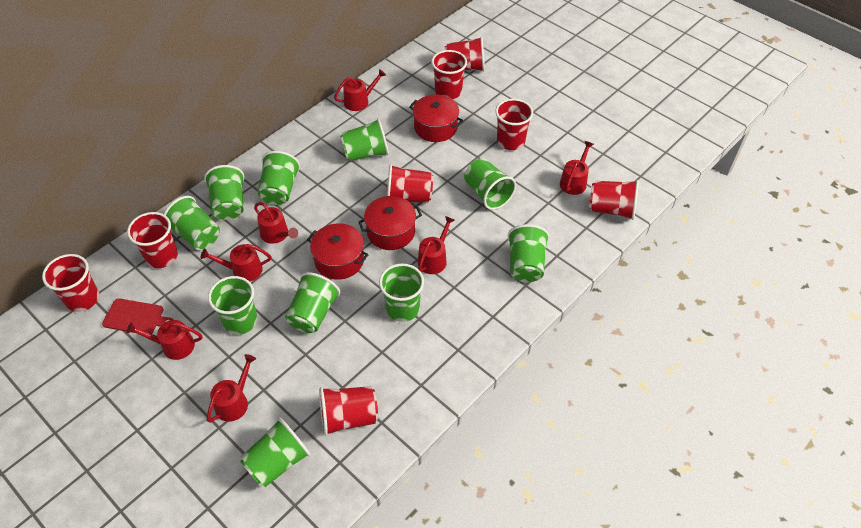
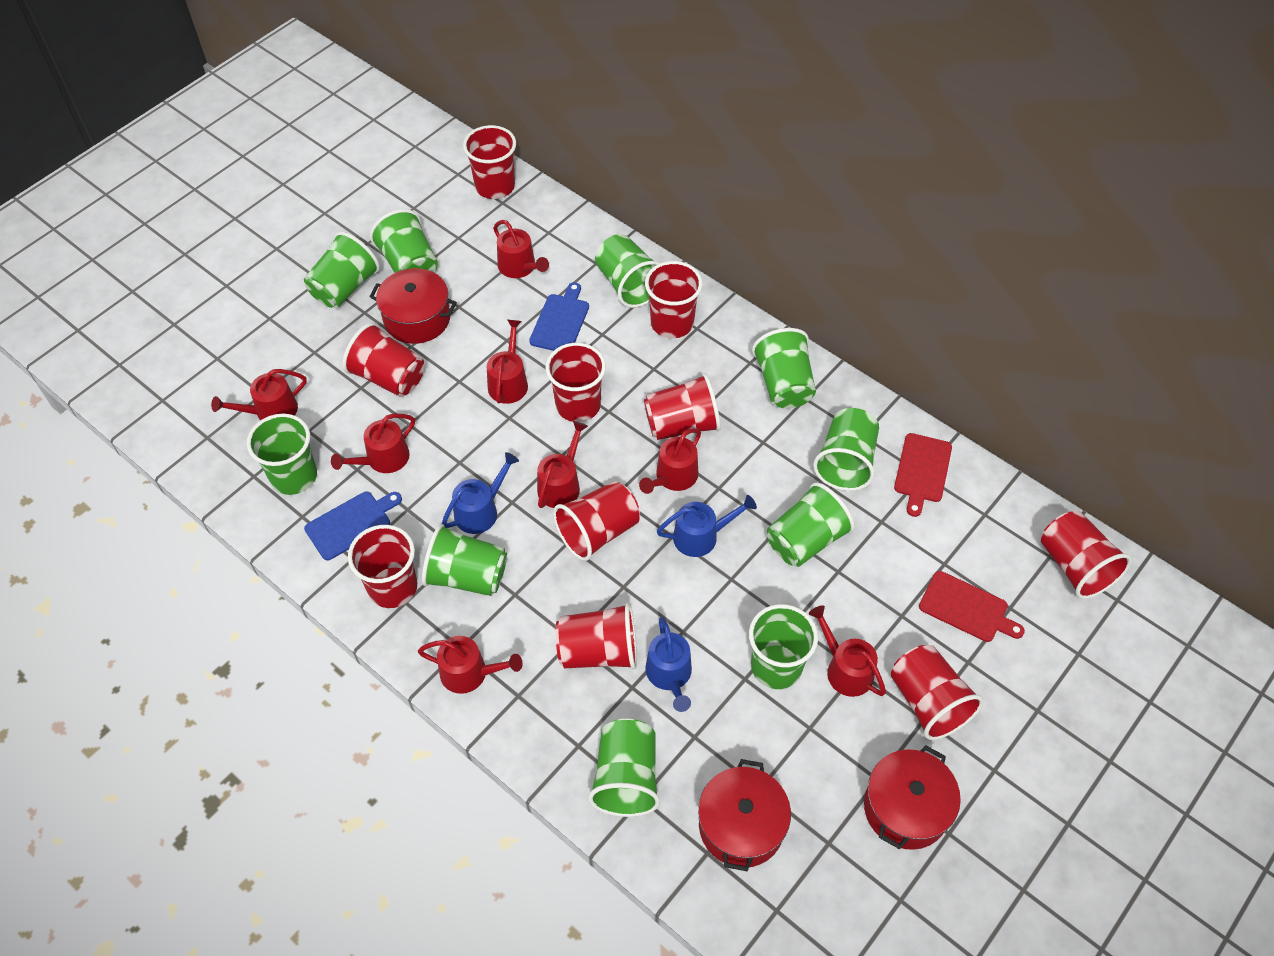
blue cutting board: none = 0 -> [304,491,402,560] [529,282,589,351] = 2
blue watering can: none = 0 -> [442,452,519,534] [645,617,692,712] [657,495,757,557] = 3
red cup: [42,254,99,312] [127,212,178,268] [319,386,378,436] [387,164,433,203] [431,50,467,99] [445,36,485,71] [495,99,533,150] [589,180,639,220] = 8 -> [343,322,424,397] [348,525,417,608] [463,125,516,199] [545,343,606,422] [553,481,640,561] [555,603,637,670] [644,374,721,440] [645,261,703,338] [891,645,984,740] [1041,511,1132,599] = 10
red cutting board: [102,298,173,334] = 1 -> [894,433,952,517] [919,571,1025,642] = 2
red watering can: [126,320,203,360] [201,244,272,281] [207,354,256,423] [254,202,298,244] [334,69,386,111] [418,216,455,274] [560,141,594,195] = 7 -> [211,369,307,421] [331,414,415,473] [418,636,523,694] [487,319,528,404] [493,220,549,278] [537,421,588,508] [639,428,701,494] [809,605,886,697] = 8

